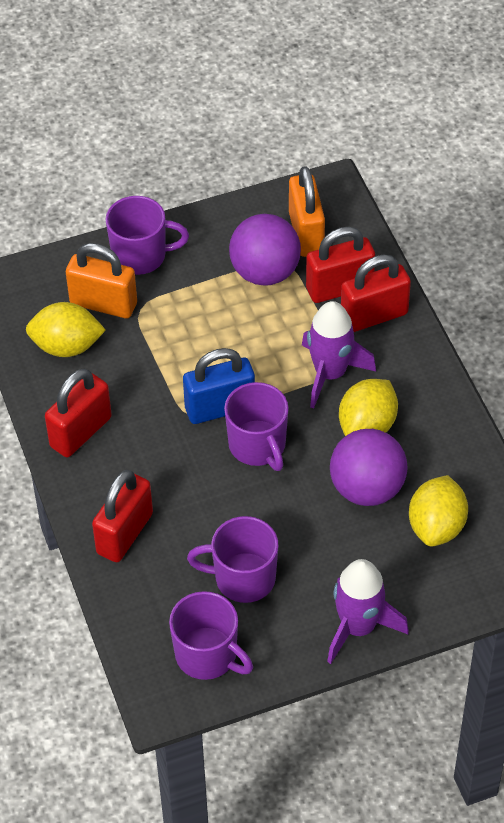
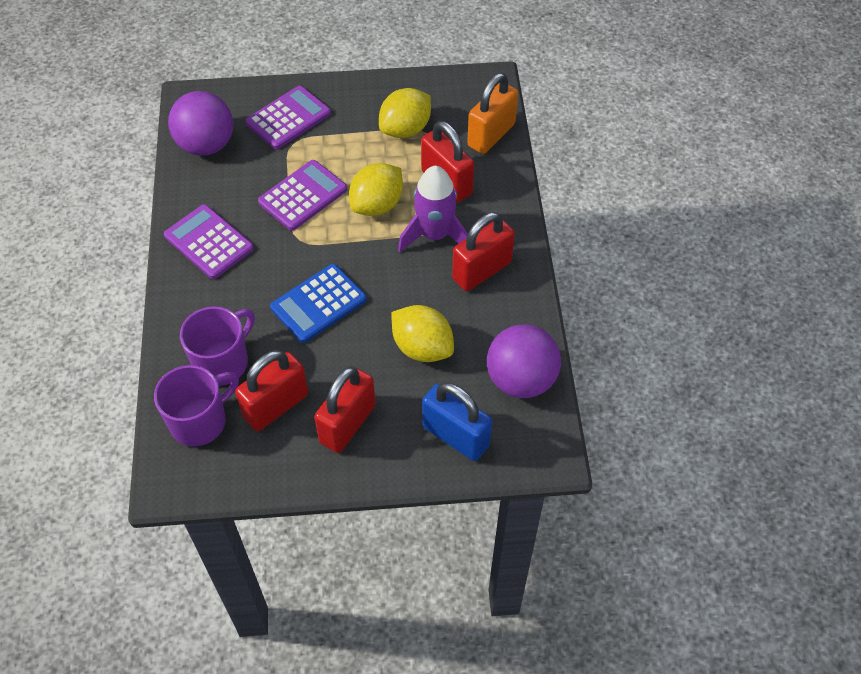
blue calculator: none = 0 -> [270,264,367,343] = 1
orange padlock: [66,243,137,318] [289,166,325,257] = 2 -> [467,73,518,154] = 1
purple calculator: none = 0 -> [164,204,254,279] [246,86,331,149] [258,160,347,231] = 3
purple mug: [106,196,189,275] [169,591,253,680] [187,516,278,603] [224,382,289,471] = 4 -> [154,365,239,447] [180,306,255,386] = 2
purple rocket: [302,301,376,409] [327,559,409,664] = 2 -> [398,166,468,253] = 1

